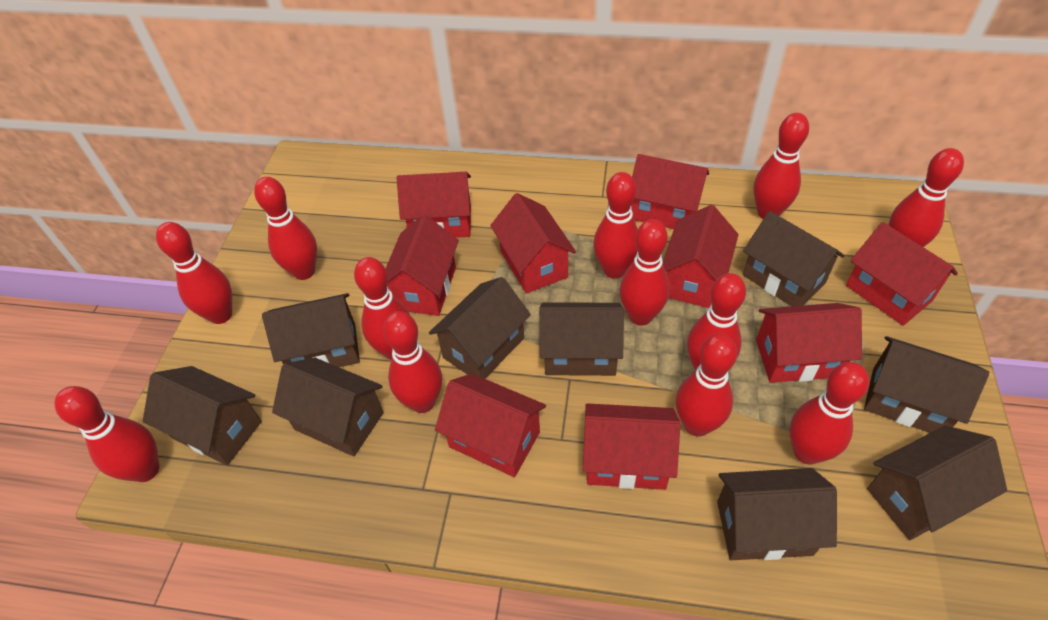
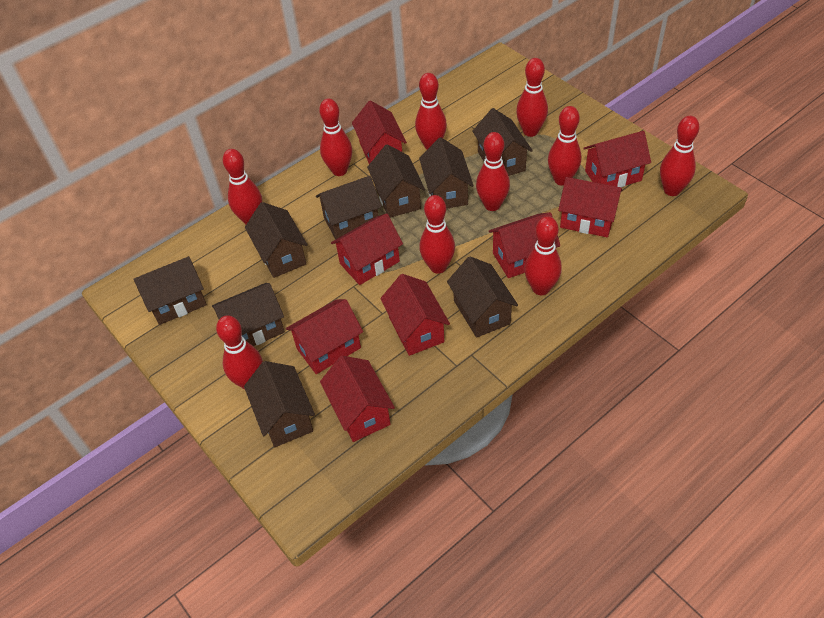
red bowling pin: [55,386,159,482] [156,222,232,324] [254,177,317,280] [354,257,410,360] [383,311,442,413] [593,172,638,279] [620,219,669,326] [676,333,737,437] [687,273,746,370] [754,113,809,219] [789,362,869,465] [889,148,964,247] = 12 -> [216,315,263,390] [223,149,262,225] [319,98,352,176] [415,73,447,149] [419,195,455,274] [476,132,510,211] [516,58,548,137] [524,216,562,295] [548,106,581,186] [660,116,700,196] = 10
red house: [385,215,459,316] [397,172,471,238] [435,374,546,477] [490,193,576,294] [583,403,680,490] [631,154,709,229] [662,205,738,308] [756,303,862,383] [846,222,958,326] = 9 -> [286,299,363,374] [320,356,395,442] [331,213,403,285] [352,100,407,164] [380,274,450,356] [489,212,560,278] [558,177,623,237] [583,131,651,187] = 8

